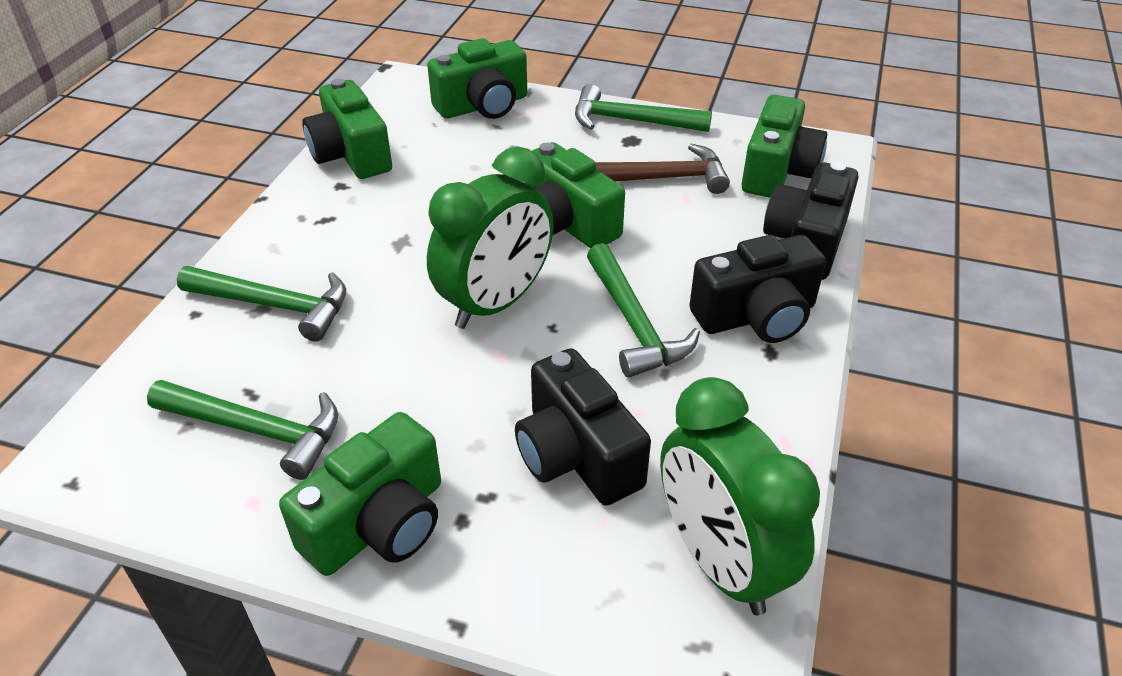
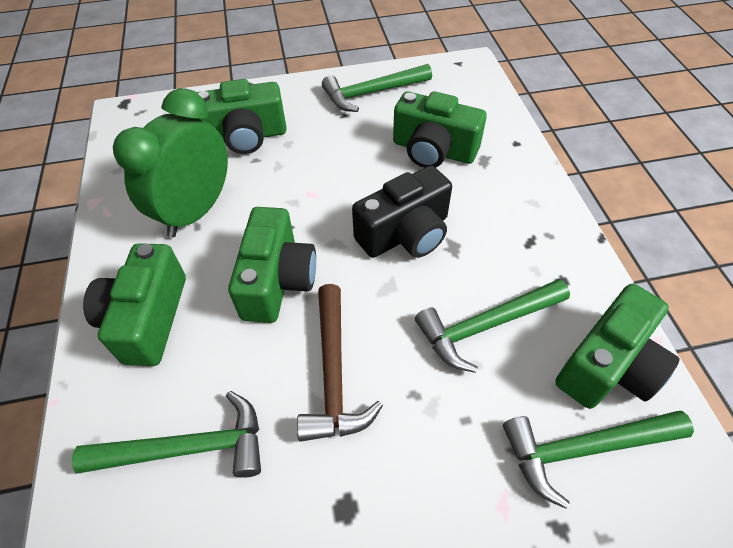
black camera: [515,348,651,506] [689,235,826,343] [763,162,859,280] = 3 -> [352,165,452,258] = 1
green clock: [427,147,554,329] [660,377,820,615] = 2 -> [113,88,228,237] = 1

